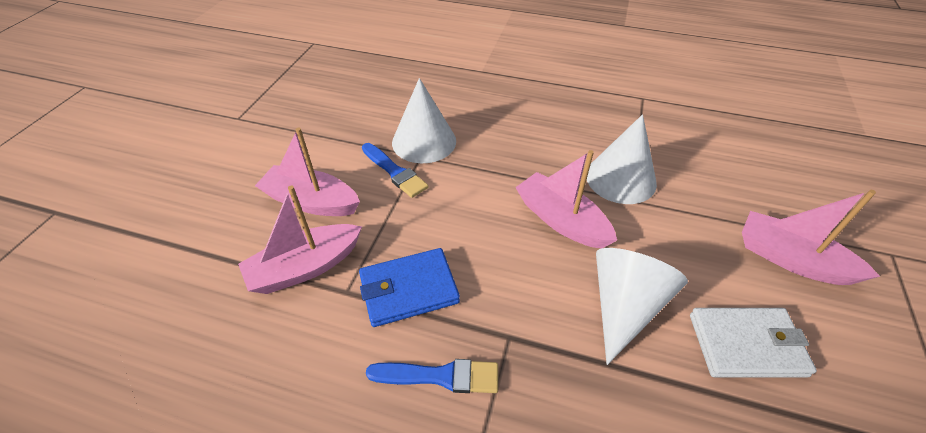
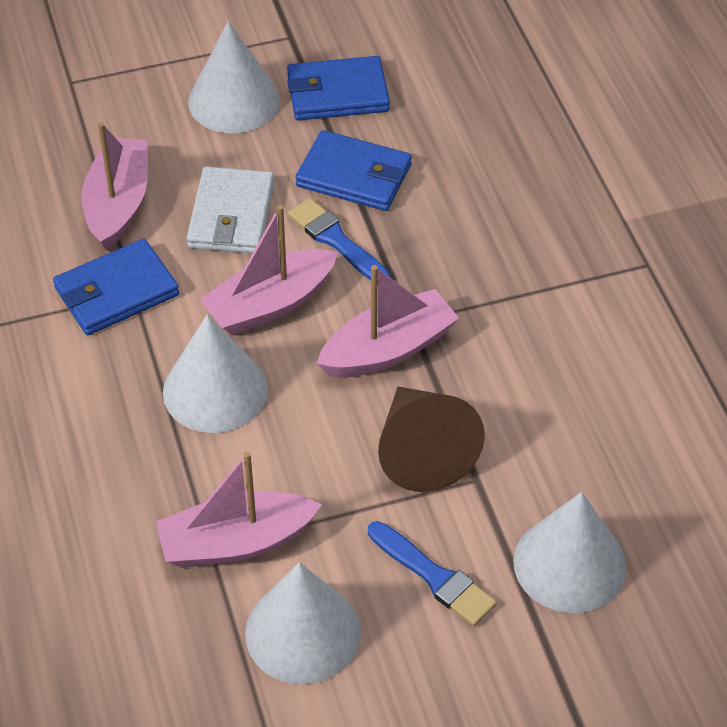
blue wallet: [359,248,460,327] = 1 -> [53,239,179,335] [287,56,390,121] [295,130,412,211] = 3
brown cone: none = 0 -> [378,387,485,492] = 1
white cone: [392,78,456,164] [587,114,657,204] [596,248,688,365] = 3 -> [163,314,268,433] [188,21,280,133] [245,562,361,684] [513,492,626,613] = 4

